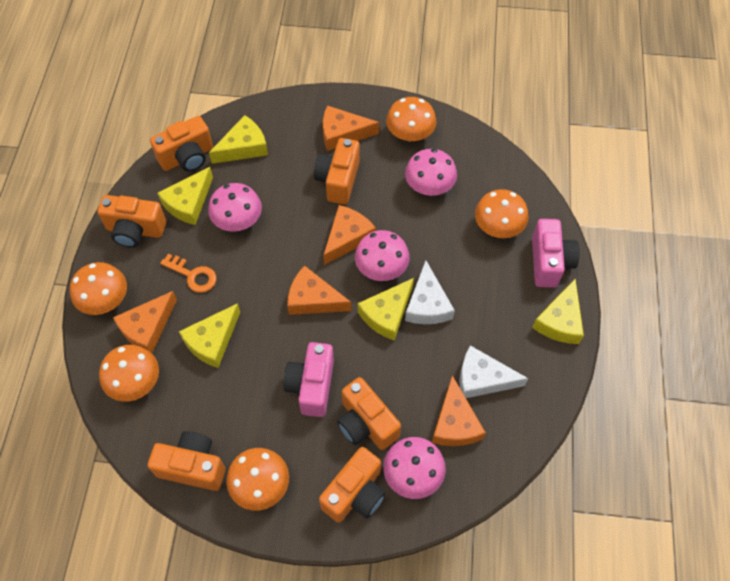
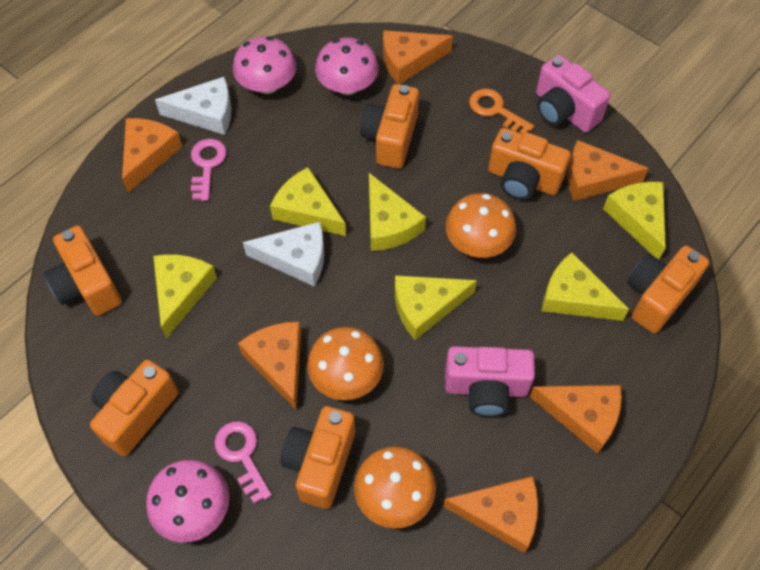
orange cheese: [113,291,177,353] [287,265,352,315] [323,106,379,151] [323,205,376,265] [432,375,486,446] = 5 -> [122,118,183,193] [238,322,301,411] [383,30,453,84] [443,476,538,553] [530,385,622,454] [568,140,649,201] = 6
orange mushroom: [70,262,127,315] [99,345,159,402] [226,448,289,511] [386,97,436,141] [475,189,528,238] = 5 -> [307,327,384,400] [354,447,436,528] [446,193,516,258] = 3
pink key: none = 0 -> [191,138,227,201] [214,421,272,504] = 2
pink mushroom: [208,183,262,232] [355,230,410,281] [383,437,446,499] [405,149,457,196] = 4 -> [146,460,229,543] [233,36,296,94] [315,38,379,95] = 3
yellow cheese: [157,167,213,225] [179,303,240,368] [209,115,268,164] [358,278,414,341] [532,279,584,344] = 5 -> [153,254,217,339] [270,167,346,236] [369,173,426,251] [395,275,477,340] [541,252,629,321] [603,182,666,259] = 6

